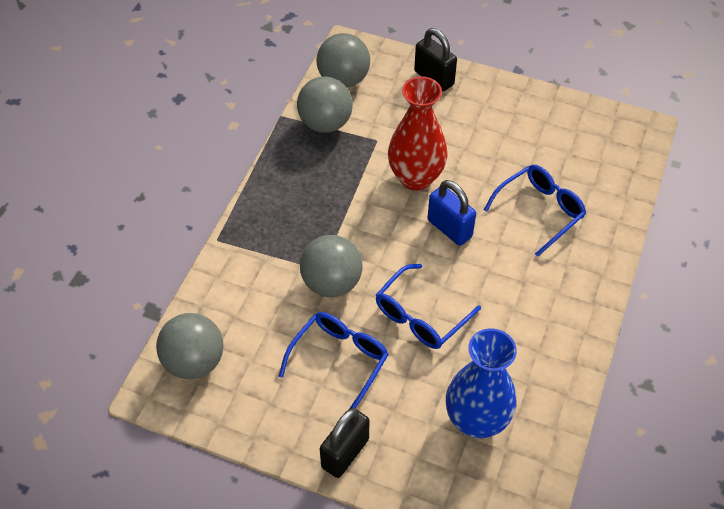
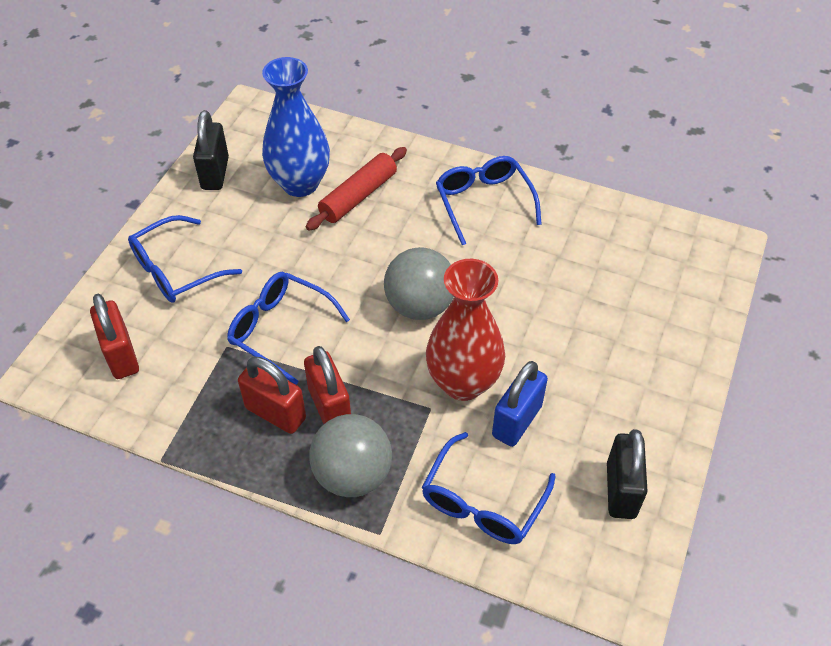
blue glasses: [279,312,389,409] [376,264,481,349] [484,165,586,257] = 3 -> [128,215,242,303] [227,272,350,385] [422,432,556,544] [436,156,542,245] = 4
grey ball: [156,313,223,379] [297,76,353,133] [300,235,362,297] [317,33,370,87] = 4 -> [309,414,392,497] [384,247,454,320] = 2
red padlock: none = 0 -> [90,294,139,379] [238,357,306,434] [304,346,351,424] = 3
red rolling pin: none = 0 -> [306,147,407,231] = 1

